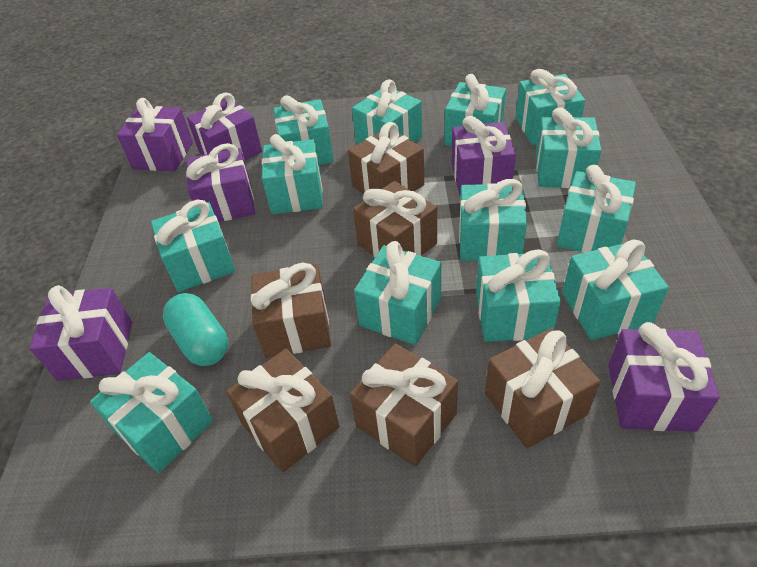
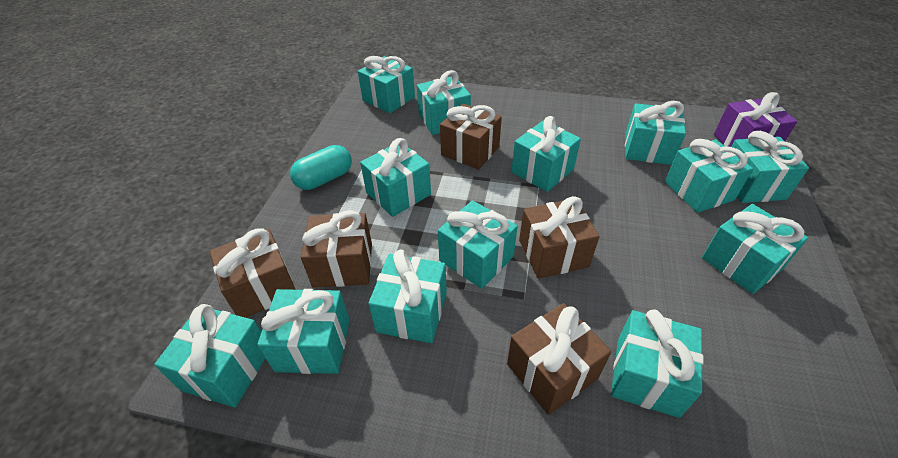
brown gift: [226,349,339,473] [251,262,331,358] [348,122,424,194] [350,344,458,467] [353,181,437,258] [485,328,600,448] = 6 -> [210,229,296,318] [301,210,372,288] [440,103,502,170] [507,303,611,415] [519,196,600,279] = 5
purple gift: [29,285,132,381] [117,98,193,171] [186,143,255,222] [187,92,262,161] [451,116,516,196] [608,322,720,432] = 6 -> [714,92,797,147] = 1

